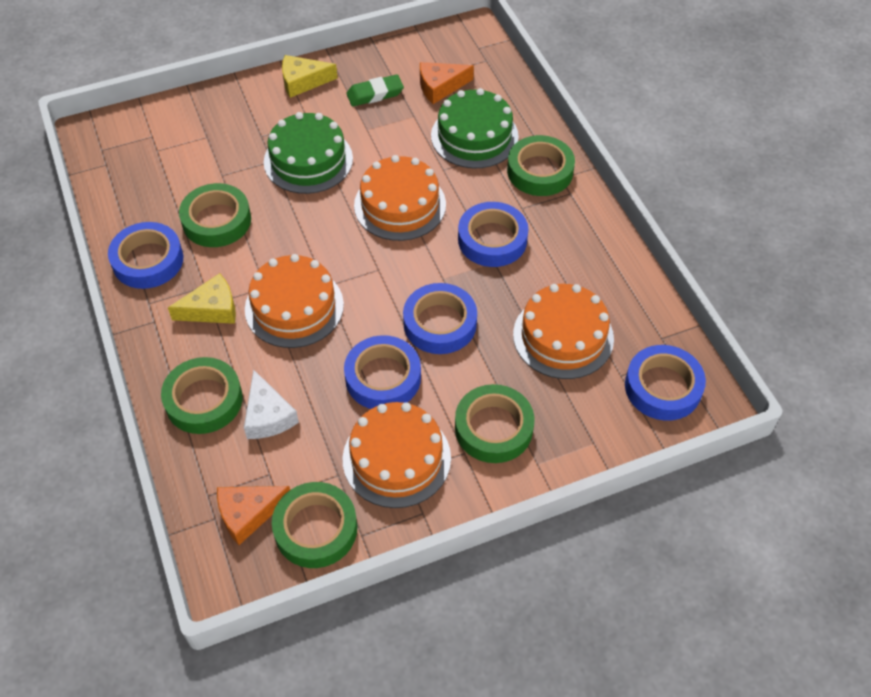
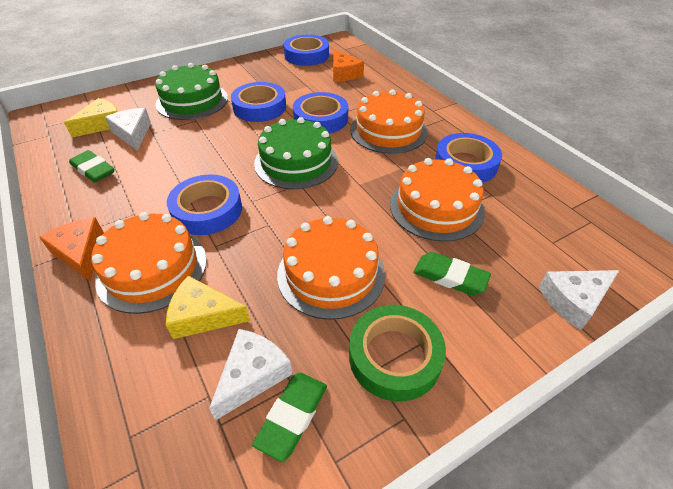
green eraser: [346,74,404,107] = 1 -> [69,150,114,183] [252,373,327,462] [413,252,491,295] = 3
green tape: [161,357,243,434] [179,183,251,247] [272,482,357,568] [455,384,534,463] [507,135,575,196] = 5 -> [349,305,446,401] = 1
white cheese: [244,369,299,439] = 1 -> [105,108,151,151] [209,329,292,420] [539,270,619,330] = 3

